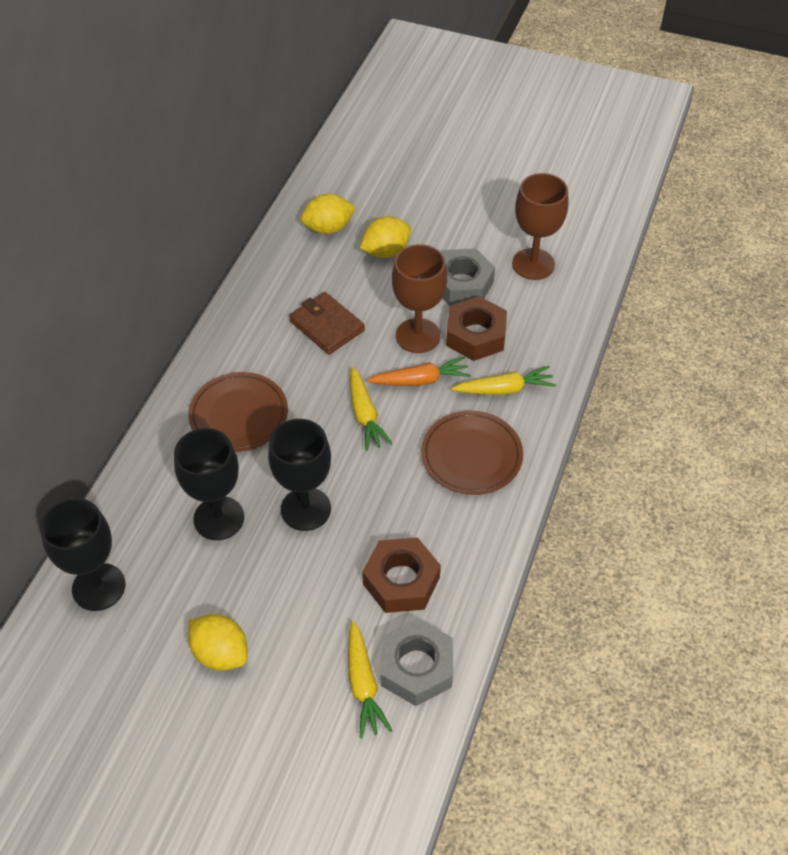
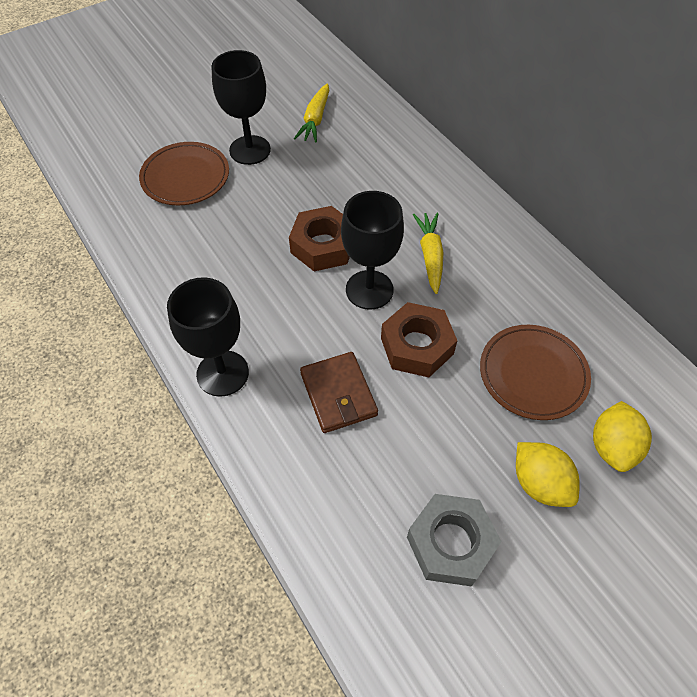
brown goblet: [392,244,447,353] [512,173,569,280] = 2 -> none = 0
grey nut: [380,618,453,706] [442,248,495,306] = 2 -> [407,494,502,586] = 1
orange carrot: [367,356,471,386] = 1 -> none = 0
yellow carrot: [348,621,392,738] [350,366,392,451] [451,366,556,395] = 3 -> [294,83,329,143] [413,213,444,294] = 2
yellow lemon: [188,614,247,671] [301,194,356,234] [360,216,411,258] = 3 -> [516,442,580,507] [593,401,652,472] = 2

